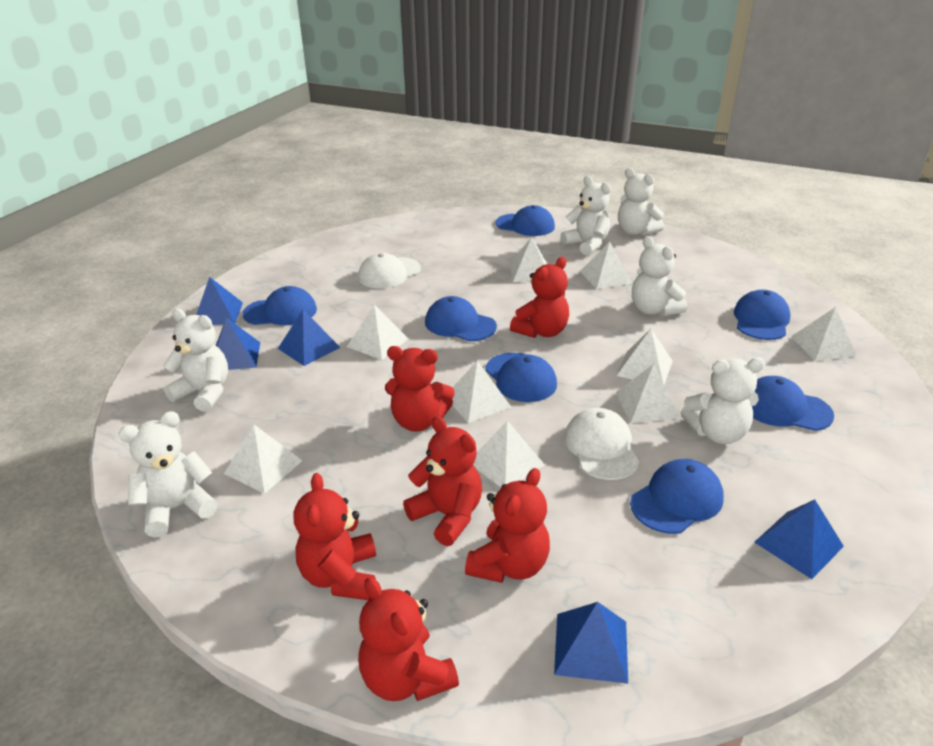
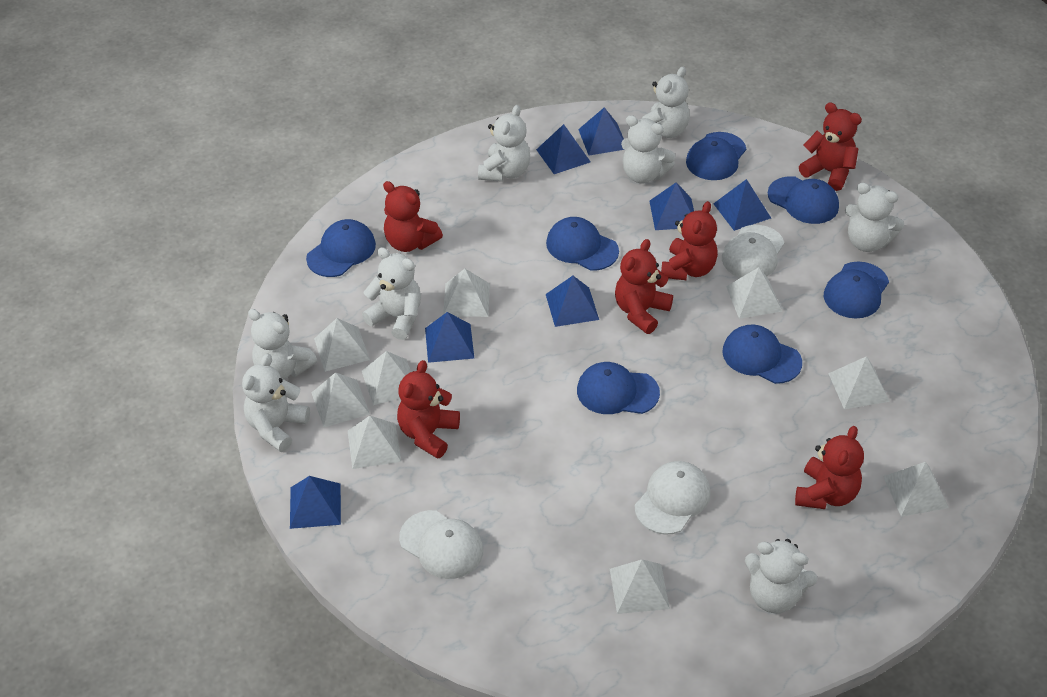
blue pyramid: [196,277,243,325] [216,317,260,370] [278,310,341,366] [554,602,628,684] [754,499,844,579] = 5 -> [290,476,341,529] [425,312,474,363] [536,124,590,174] [546,276,599,327] [578,107,624,155] [650,182,694,230] [713,179,771,231] = 7
white cap: [358,253,421,289] [564,408,640,480] = 2 -> [399,510,483,579] [635,461,711,535] [722,225,785,278] = 3
white teddy bear: [119,411,218,538] [163,309,228,412] [560,176,611,255] [618,168,664,236] [632,236,687,317] [681,357,765,444] = 6 -> [242,353,310,452] [248,309,317,379] [362,247,421,340] [478,105,530,182] [621,115,676,183] [642,67,690,138] [745,539,818,613] [845,183,904,252] = 8

